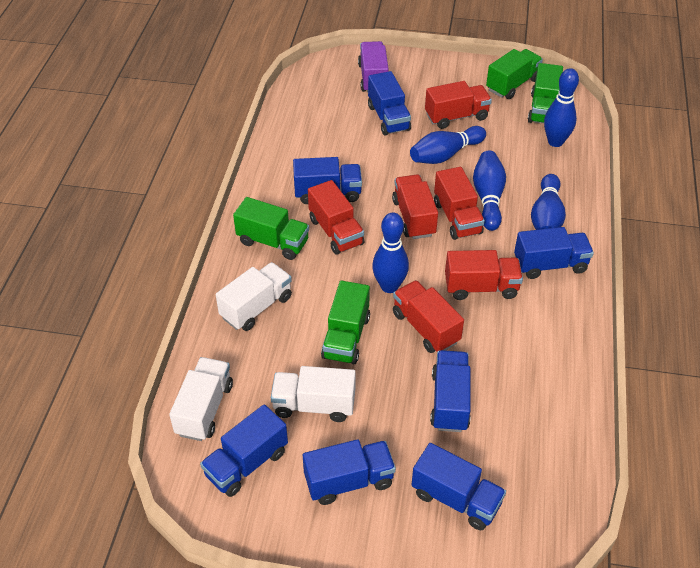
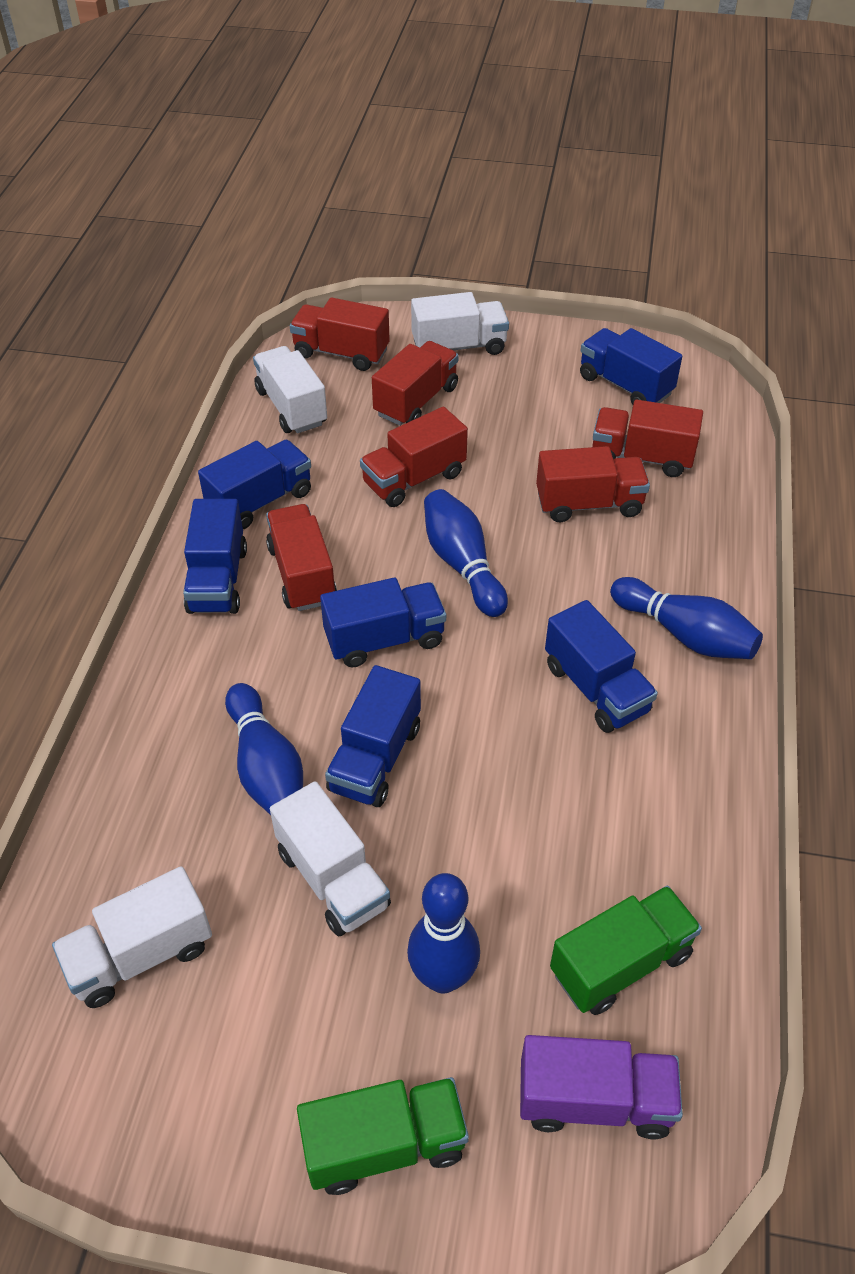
blue bowling pin: [372,213,409,293] [410,126,486,164] [473,151,506,231] [531,174,566,230] [544,68,579,147] = 5 -> [225,683,303,815] [407,873,480,994] [424,489,508,617] [610,577,763,659] = 4
blue truck: [200,404,288,497] [293,157,362,204] [303,439,396,505] [368,71,411,135] [412,443,506,530] [430,350,470,432] [514,227,594,279] = 7 -> [183,499,247,614] [198,440,311,529] [320,578,446,668] [325,665,421,807] [545,600,658,733] [580,328,682,405] = 6
green truck: [233,197,309,260] [321,281,370,364] [486,49,543,99] [528,63,563,123] = 4 -> [297,1077,469,1195] [550,886,702,1015] = 2
white truck: [169,357,233,441] [216,262,292,331] [271,366,356,422] = 3 -> [52,866,212,1008] [253,346,327,433] [270,781,391,936] [411,292,509,355] = 4

